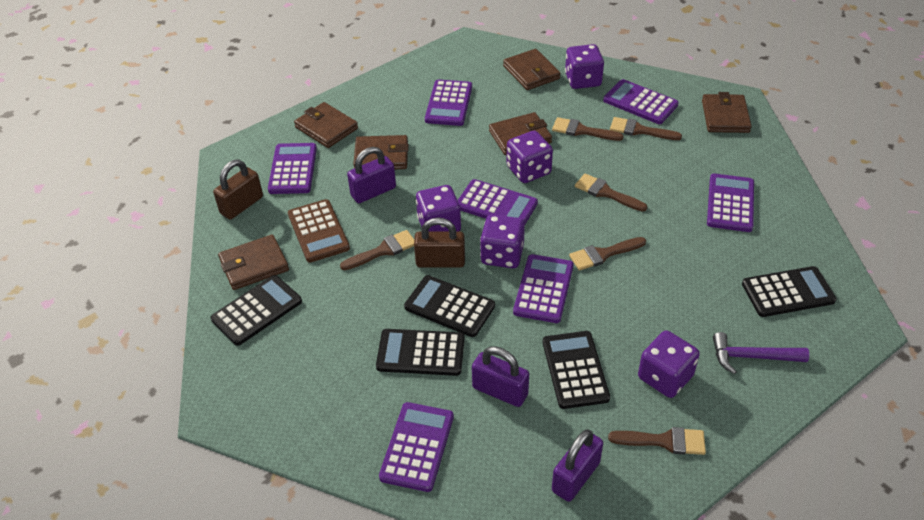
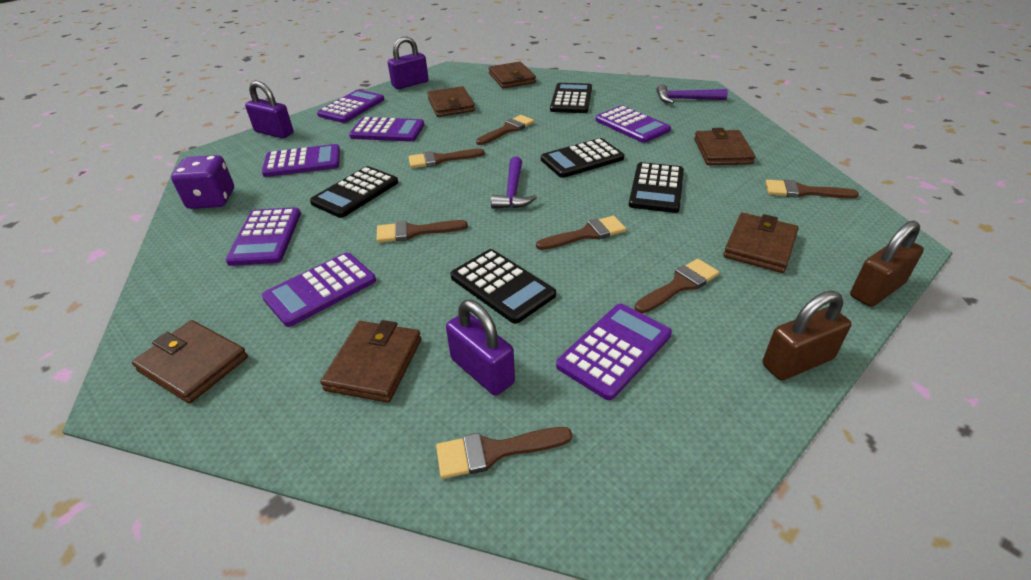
brown brush: [340,230,414,270] [552,117,624,141] [569,237,646,270] [575,174,647,212] [608,427,706,455] [610,117,682,140] = 6 -> [376,220,468,243] [408,149,485,168] [436,427,572,479] [476,115,534,145] [536,216,626,250] [635,259,719,313] [765,180,859,199] = 7
brown calculator: [288,199,350,262] = 1 -> none = 0
purple dice: [416,185,461,232] [480,214,525,268] [507,131,553,183] [565,44,604,89] [638,330,700,398] = 5 -> [171,155,234,209] = 1
purple hammer: [713,332,809,374] = 1 -> [491,157,537,209] [657,84,728,104] = 2

